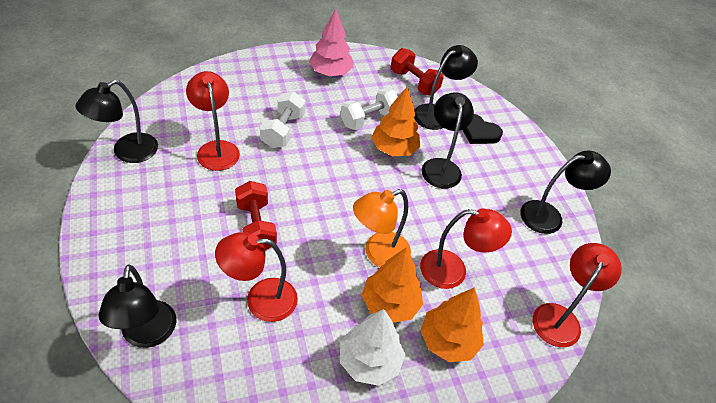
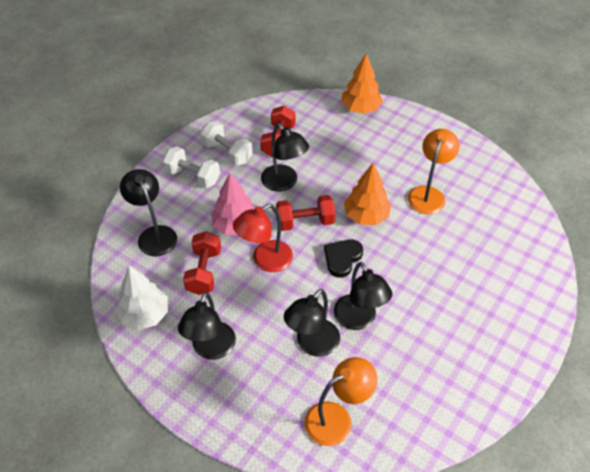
orange lamp: [353,189,411,267] = 1 -> [304,357,378,446] [408,129,460,214] = 2
orange tree: [362,247,423,323] [371,86,420,156] [421,287,484,362] = 3 -> [341,54,383,114] [344,163,391,225] = 2
red dumbbell: [235,181,277,250] [391,48,444,95] = 2 -> [183,231,221,295] [260,106,296,157] [276,195,336,231] = 3
red lamp: [186,71,240,171] [215,232,298,322] [420,208,512,289] [533,243,622,347] = 4 -> [233,204,293,272] = 1

